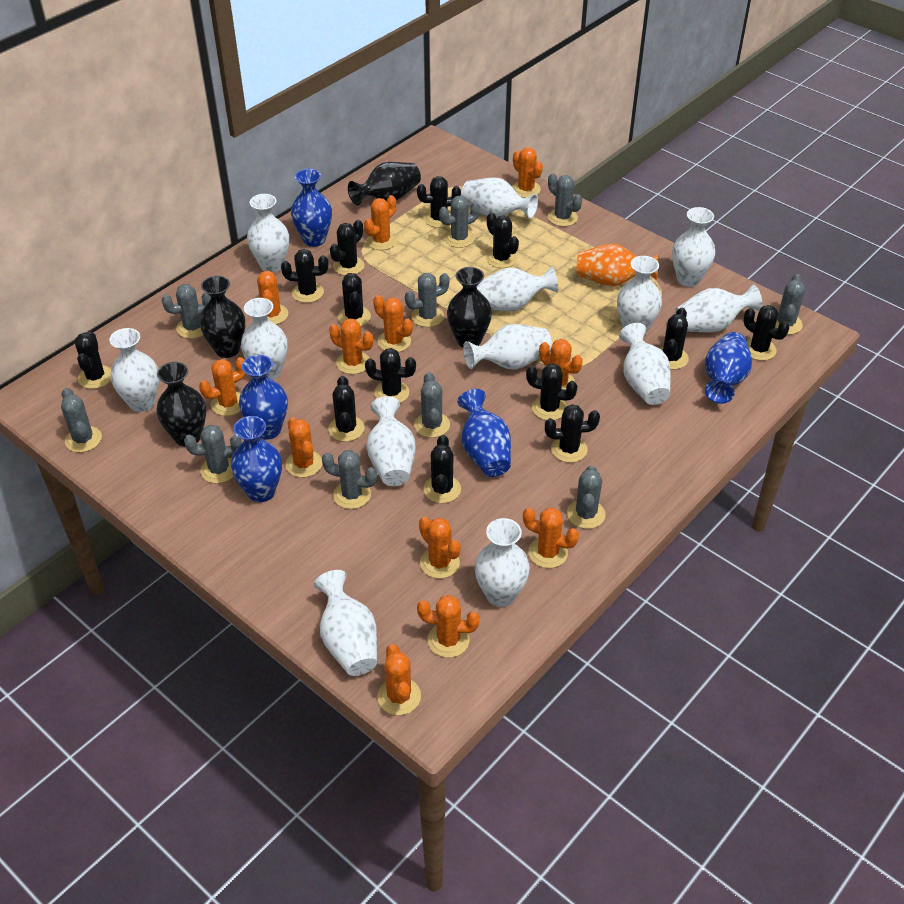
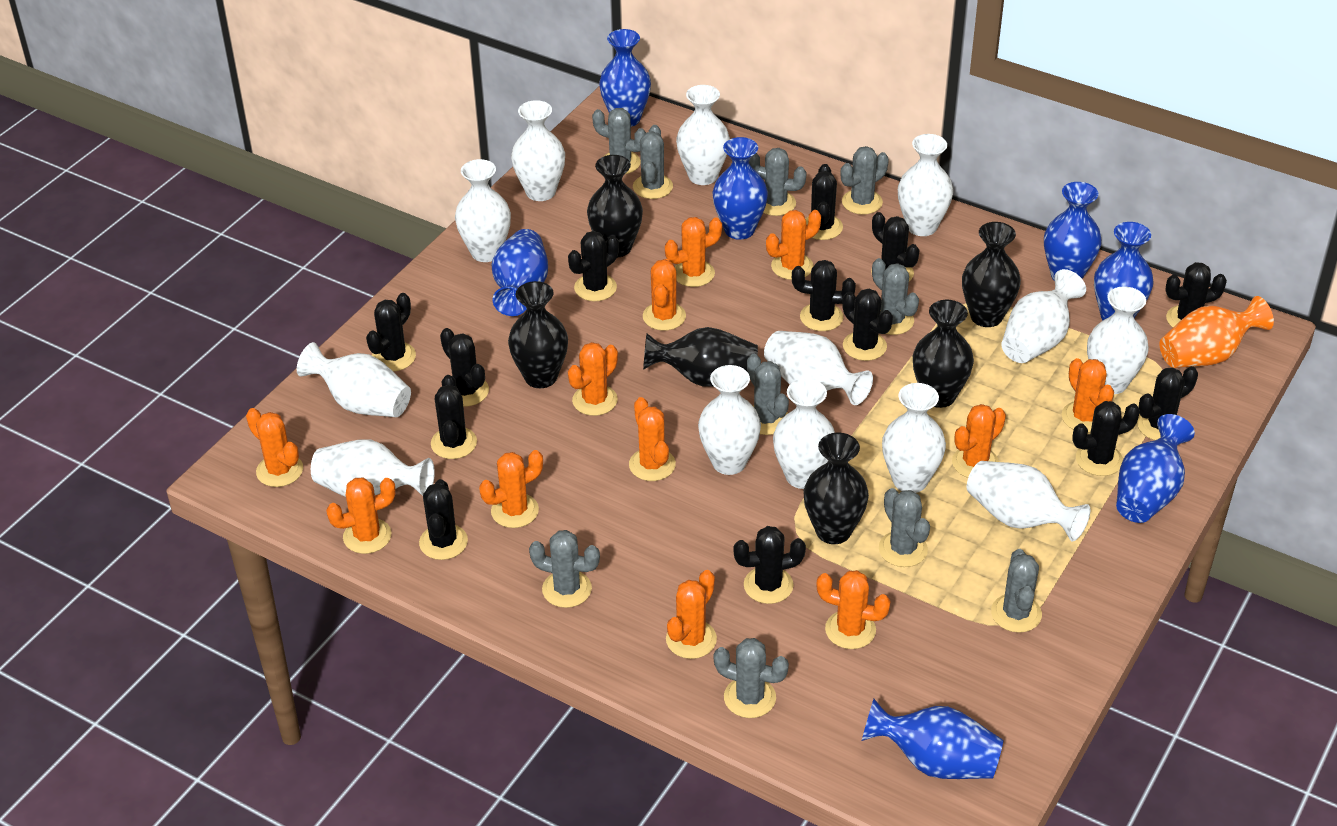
black vase: [156,362,206,447] [199,276,245,358] [348,162,421,205] [447,267,492,348] = 4 -> [508,281,568,388] [587,155,643,258] [643,327,758,387] [803,433,869,544] [913,300,974,408] [962,222,1021,327] = 6
blue vase: [231,416,282,502] [239,355,288,440] [291,169,332,247] [457,389,511,477] [705,332,752,404] = 5 -> [492,229,548,316] [599,29,651,127] [713,137,768,240] [862,699,1004,779] [1044,182,1102,280] [1094,222,1154,320] [1116,414,1195,523] = 7

